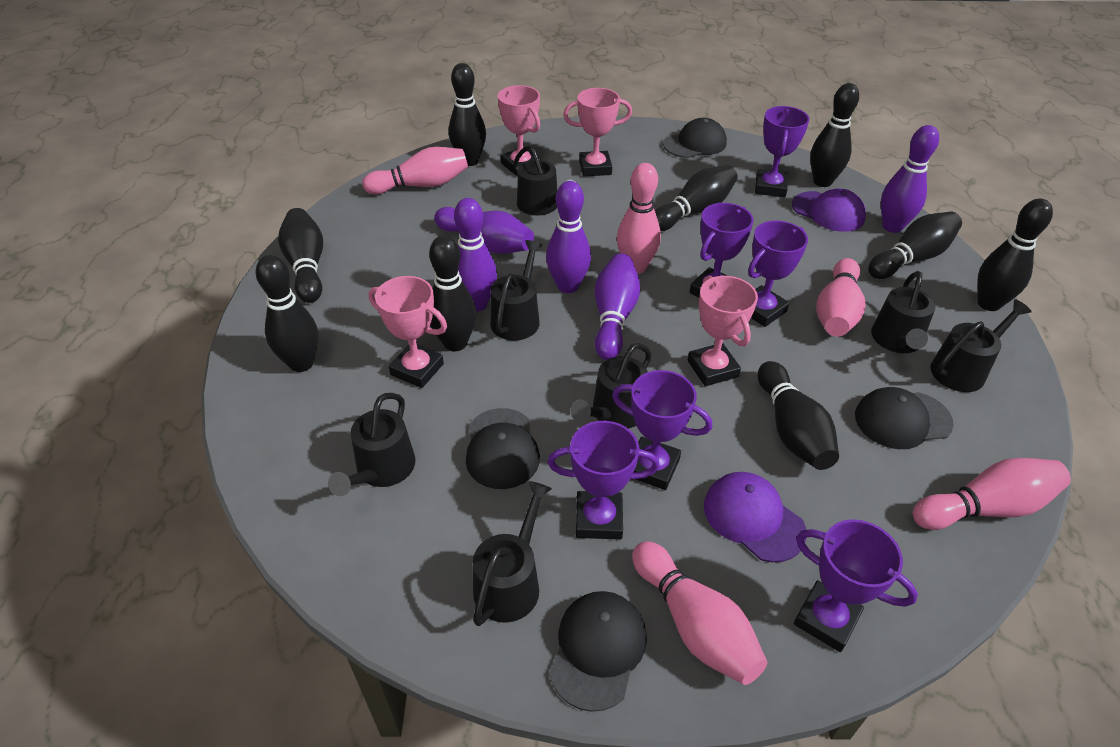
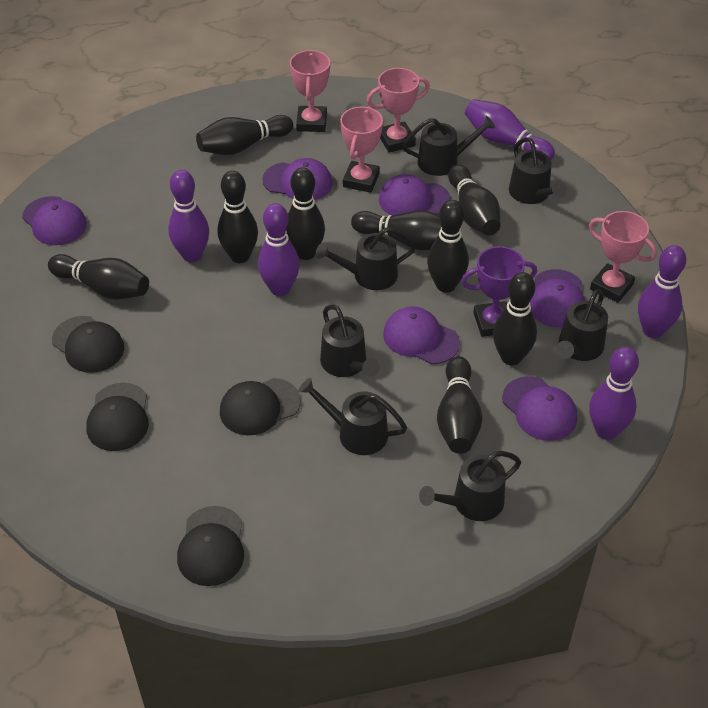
pink bowling pin: [362,147,468,195] [617,163,661,274] [632,541,767,685] [816,258,865,337] [913,458,1071,530] = 5 -> none = 0
purple cap: [704,472,807,562] [792,189,866,232] = 2 -> [22,196,87,245] [262,158,333,200] [379,174,451,216] [383,306,460,364] [502,376,577,441] [530,269,585,328] = 6
purple trophy: [547,421,660,540] [612,370,712,490] [690,203,754,297] [748,220,808,327] [755,106,810,197] [794,519,918,652] = 6 -> [461,246,537,337] = 1

